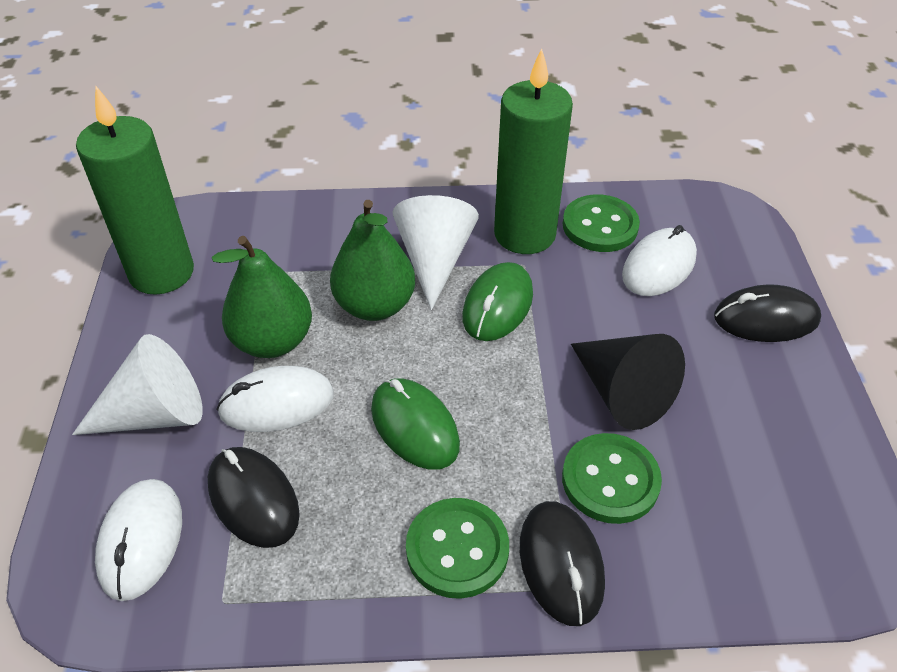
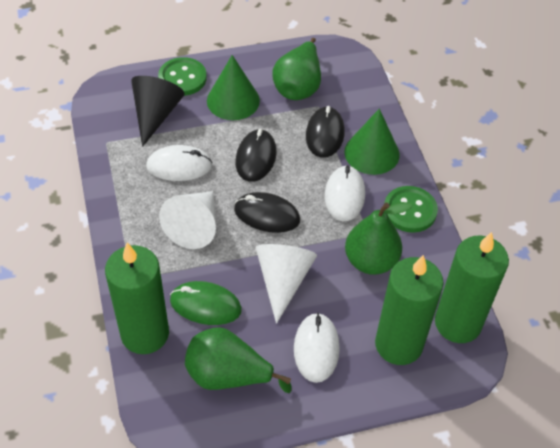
green button: [406,498,509,599] [562,433,662,524] [563,194,640,252] = 3 -> [158,57,207,96] [384,186,438,233] = 2
green candle: [76,86,194,295] [494,48,573,254] = 2 -> [105,243,169,354] [375,255,444,365] [435,232,509,343] = 3
green cone: none = 0 -> [207,55,260,120] [344,109,400,175] = 2
green mouse: [371,378,460,470] [462,262,533,341] = 2 -> [170,281,242,325] = 1
green pear: [212,236,312,358] [330,200,415,321] = 2 -> [185,327,292,393] [272,38,321,100] [345,202,413,275] = 3

